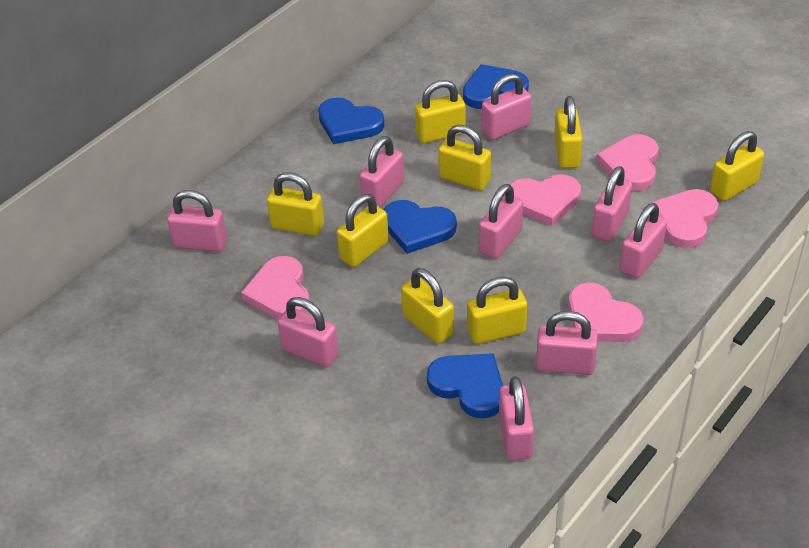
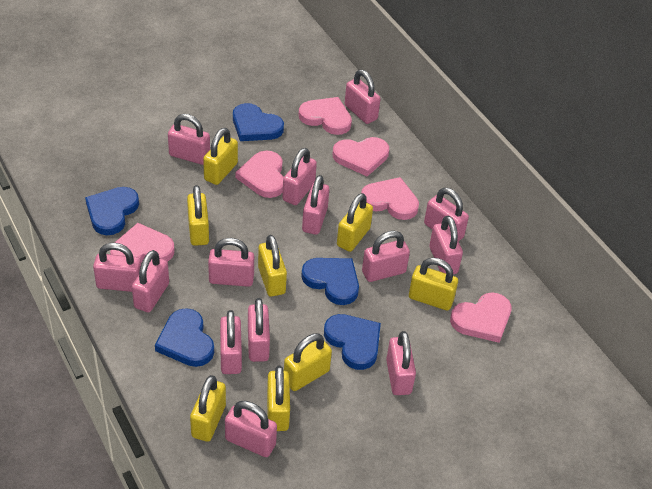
blue heart: [318,97,384,144] [383,200,457,254] [427,353,503,418] [463,64,529,109] = 4 -> [85,187,139,235] [155,308,214,367] [233,103,284,141] [301,258,359,305] [324,314,381,370] = 5
pink heart: [241,256,310,319] [510,174,581,226] [568,282,643,342] [596,134,659,191] [652,189,718,248] = 5 -> [110,223,174,263] [236,151,284,198] [299,97,352,135] [333,137,389,176] [361,177,419,220] [450,293,511,343] = 6
pink padlock: [167,190,227,252] [278,297,339,368] [360,136,404,207] [479,184,523,259] [482,74,532,140] [499,376,534,461] [536,311,598,375] [592,166,632,241] [620,203,667,279] = 9 -> [93,243,141,292] [132,250,169,312] [168,114,210,165] [208,238,254,287] [220,310,242,374] [225,401,277,457] [248,298,270,362] [282,148,317,205] [302,175,329,235] [345,70,381,124] [362,231,410,282] [386,331,416,395] [424,188,469,242] [429,215,463,274] = 14

